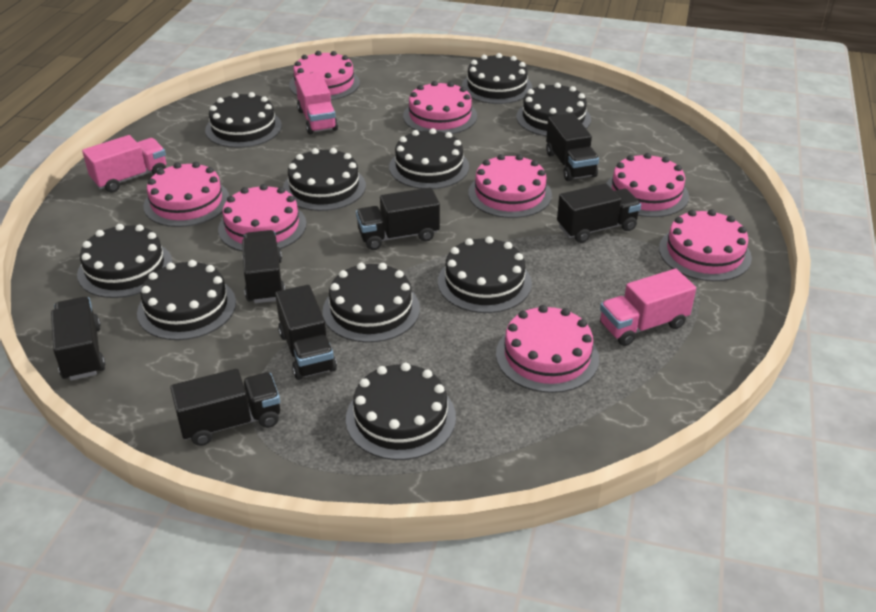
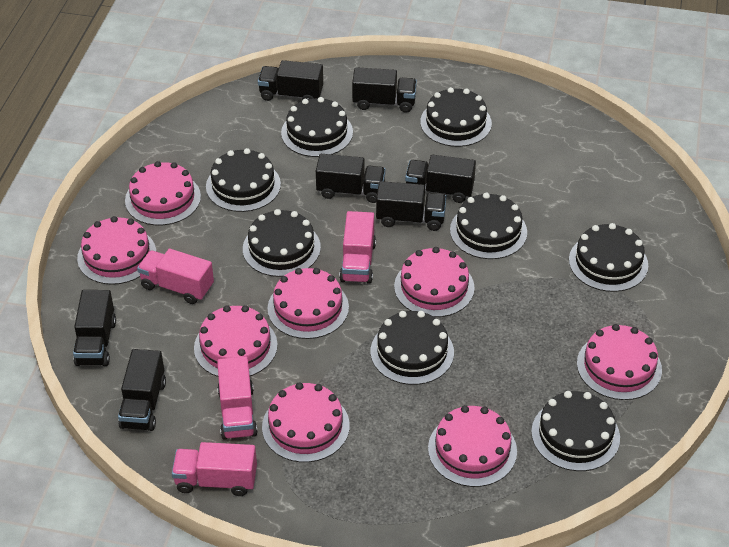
black cake: [77,224,173,298] [137,260,236,340] [205,92,282,148] [283,148,366,211] [322,263,420,343] [346,363,456,460] [389,128,469,189] [438,236,532,313] [462,53,532,104] [516,83,591,136] = 10 -> [206,148,281,212] [243,209,321,277] [281,97,353,157] [371,311,454,385] [420,87,492,147] [450,193,527,259] [531,391,620,471] [569,223,648,292] = 8
pink truck: [82,135,166,193] [295,72,338,135] [600,269,696,346] = 3 -> [137,248,214,304] [172,442,257,496] [217,356,257,440] [339,211,376,284] = 4

